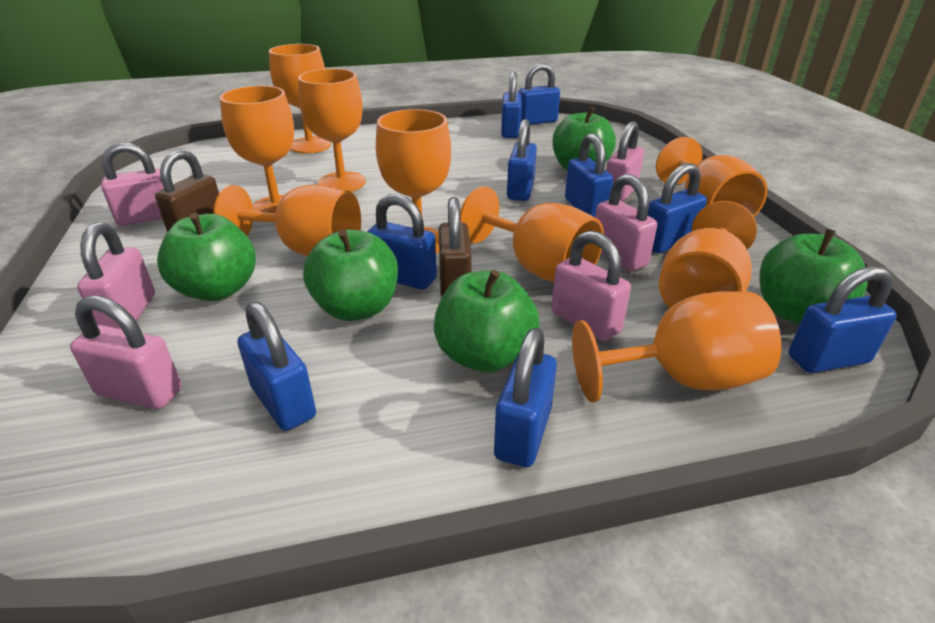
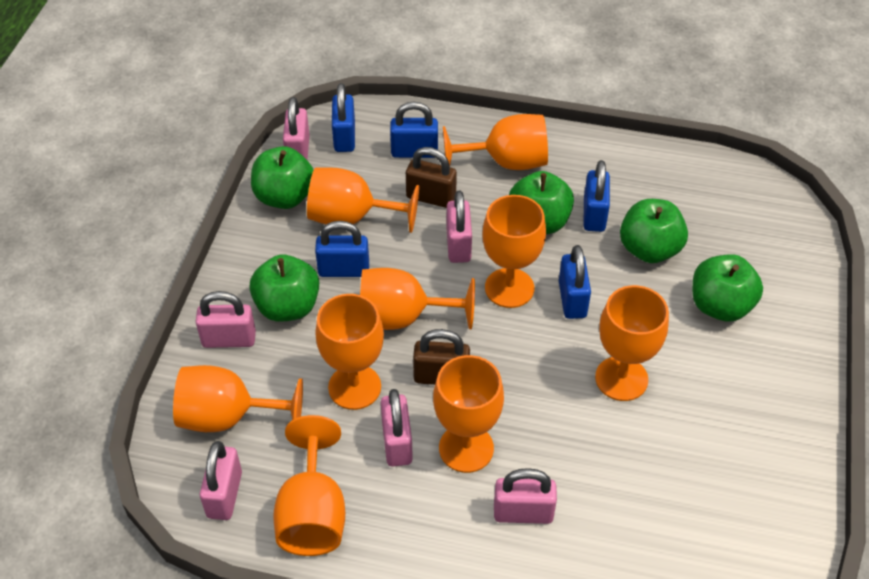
blue padlock: [238,301,316,431] [367,194,437,290] [494,328,557,467] [501,71,522,138] [507,119,537,201] [519,63,560,125] [565,133,613,217] [648,163,707,253] [788,266,897,373] = 9 -> [315,221,369,277] [332,83,355,152] [390,102,438,158] [559,245,591,319] [583,160,610,232] = 5

